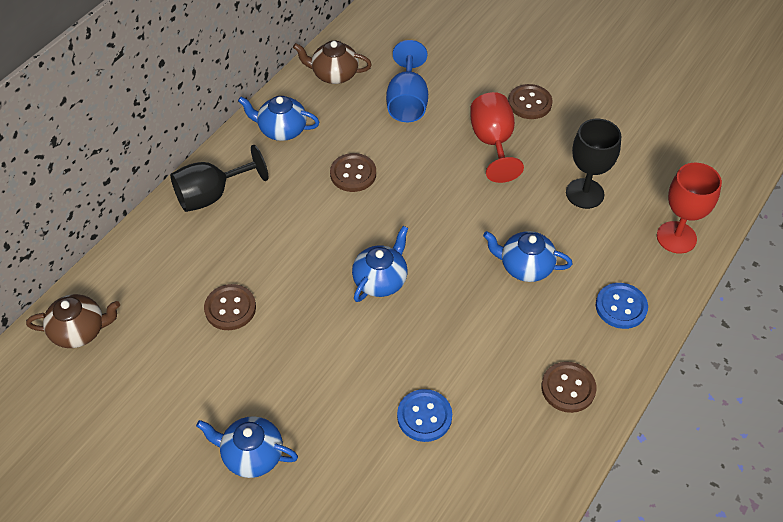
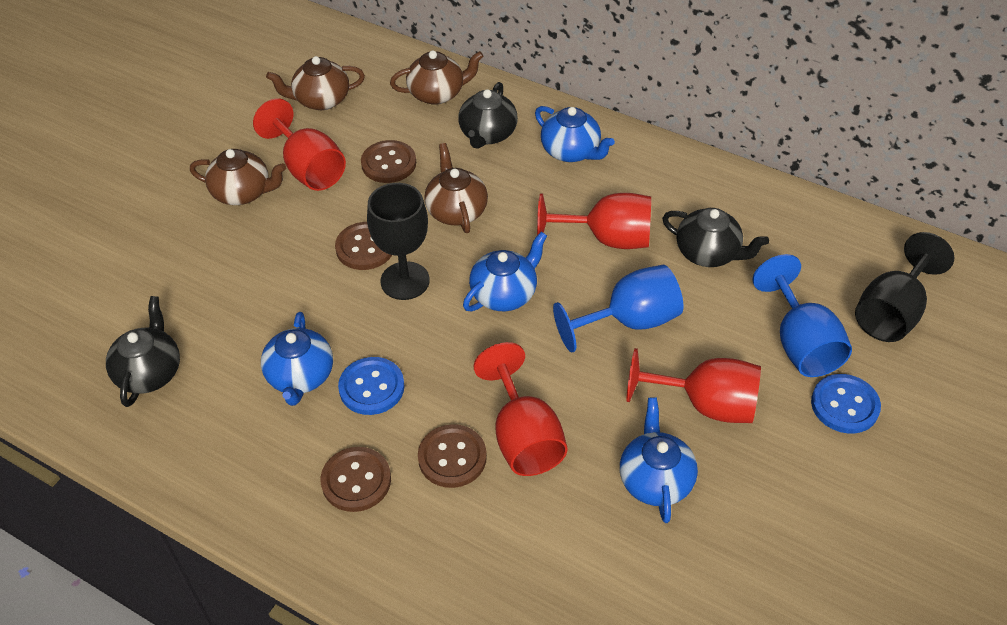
black teapot: none = 0 -> [106,296,180,407] [458,82,518,149] [662,208,769,267] = 3
blue goblet: [386,40,428,122] = 1 -> [553,264,683,352] [752,254,852,377] = 2
brown teapot: [26,294,120,348] [293,41,372,84] = 2 -> [190,149,286,205] [266,56,365,110] [390,50,483,105] [424,143,488,233] = 4
red goblet: [470,92,524,183] [657,163,722,254] = 2 -> [253,98,346,191] [474,342,567,476] [537,193,651,249] [627,348,761,423] = 4

